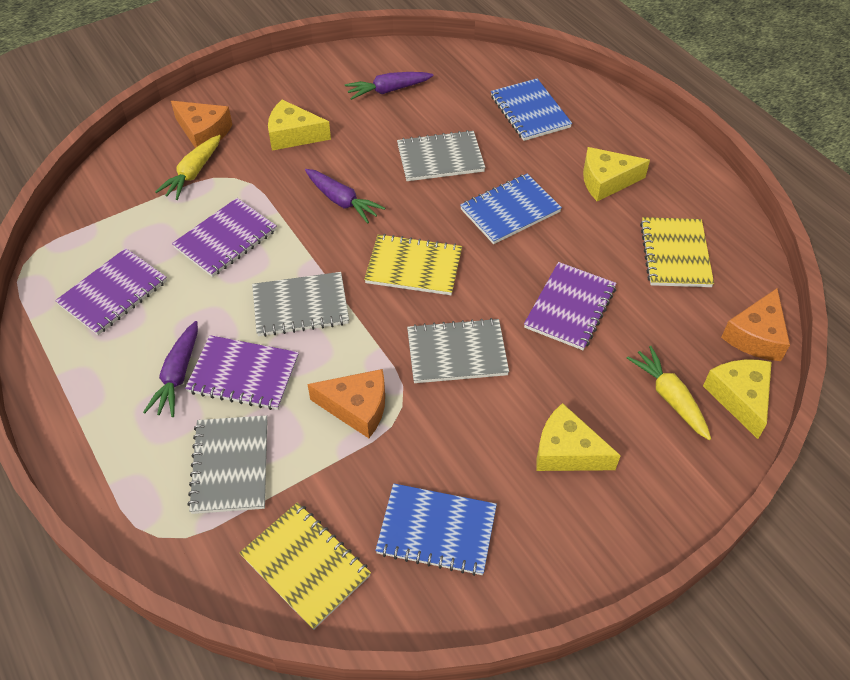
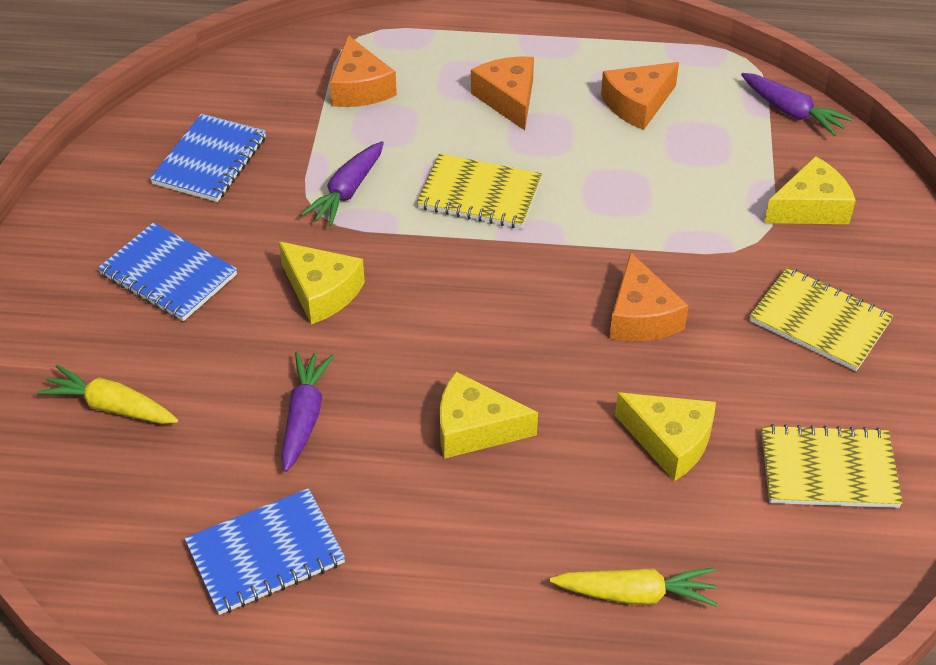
grey notebook: [187,415,268,514] [252,272,349,337] [397,130,486,181] [407,318,509,383] = 4 -> none = 0
orange cheese: [171,101,233,148] [307,369,385,438] [721,288,790,361] = 3 -> [330,35,397,107] [471,56,534,130] [601,62,679,130] [609,252,689,341] = 4
purple notebook: [55,248,167,335] [172,198,277,277] [185,335,299,410] [524,262,617,350] = 4 -> none = 0

